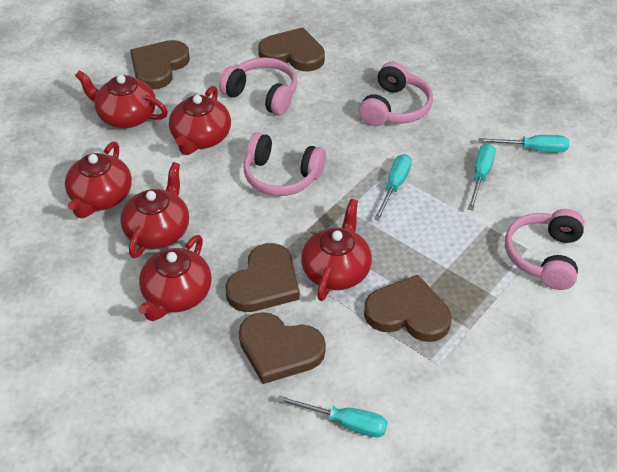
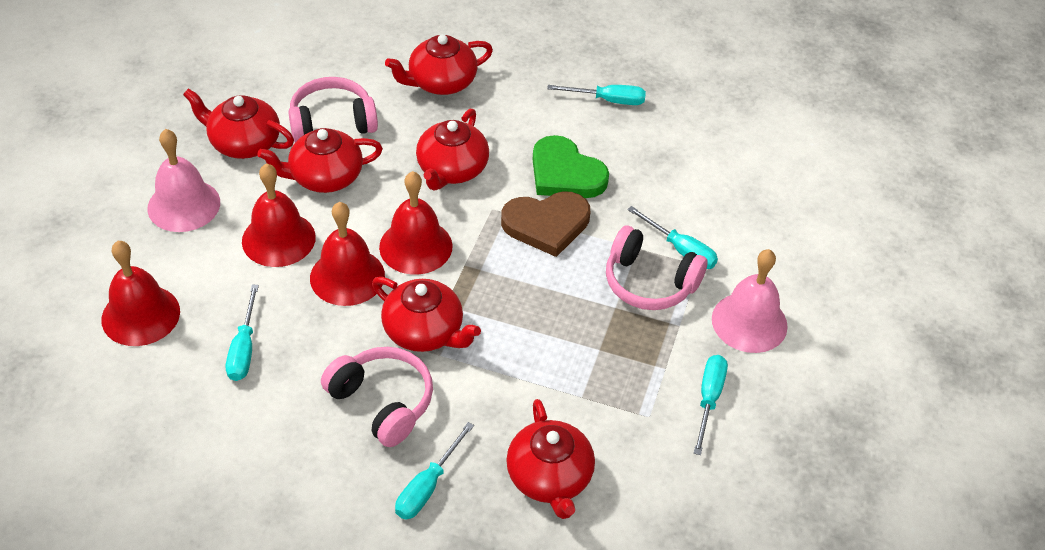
brown heart: [130,40,190,90] [226,243,300,312] [239,312,326,384] [258,27,325,72] [364,275,452,342] = 5 -> [501,191,590,257] = 1
green heart: none = 0 -> [533,135,609,198] = 1
pink bell: none = 0 -> [147,129,220,232] [712,249,788,353] = 2
pink headphones: [219,57,297,115] [244,132,326,196] [359,62,433,126] [505,209,585,290] = 4 -> [288,77,378,142] [321,347,433,447] [606,225,708,310] = 3
red bell: none = 0 -> [101,241,180,346] [242,163,316,267] [310,202,385,306] [379,171,453,275] = 4
turquoise screwdriver: [277,395,387,437] [374,154,412,221] [468,144,496,210] [479,135,569,153] = 4 -> [226,285,259,381] [395,422,474,520] [547,85,646,105] [627,206,718,269] [694,355,728,455] = 5

